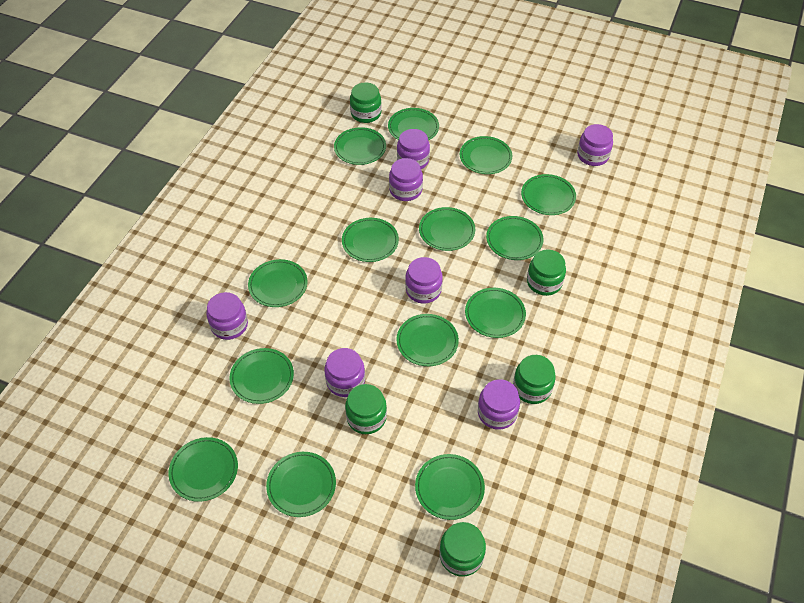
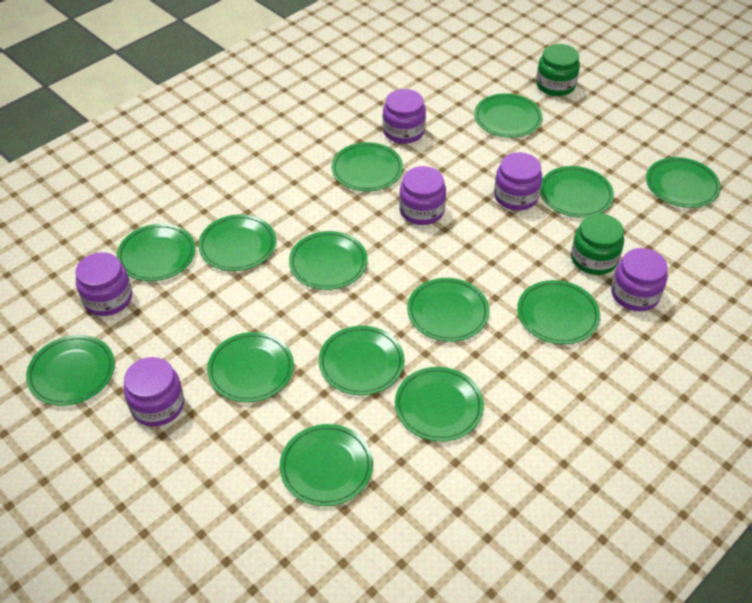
green jar: [345,384,387,434] [350,82,382,123] [439,522,486,577] [513,355,556,404] [527,250,566,296] = 5 -> [536,44,580,96] [571,214,624,275] = 2
purple jar: [206,292,248,340] [325,348,365,397] [389,158,423,201] [397,129,430,169] [405,257,443,303] [478,379,520,430] [577,124,613,166] = 7 -> [75,252,132,316] [124,357,184,426] [383,89,426,144] [399,166,446,225] [494,152,542,211] [611,248,668,311] = 6

